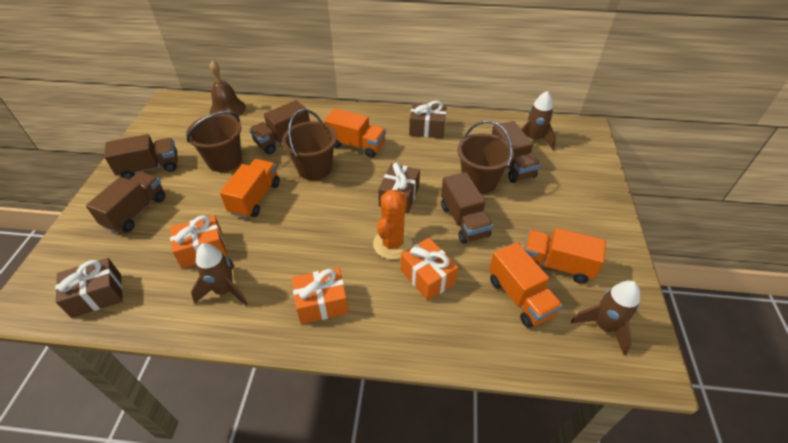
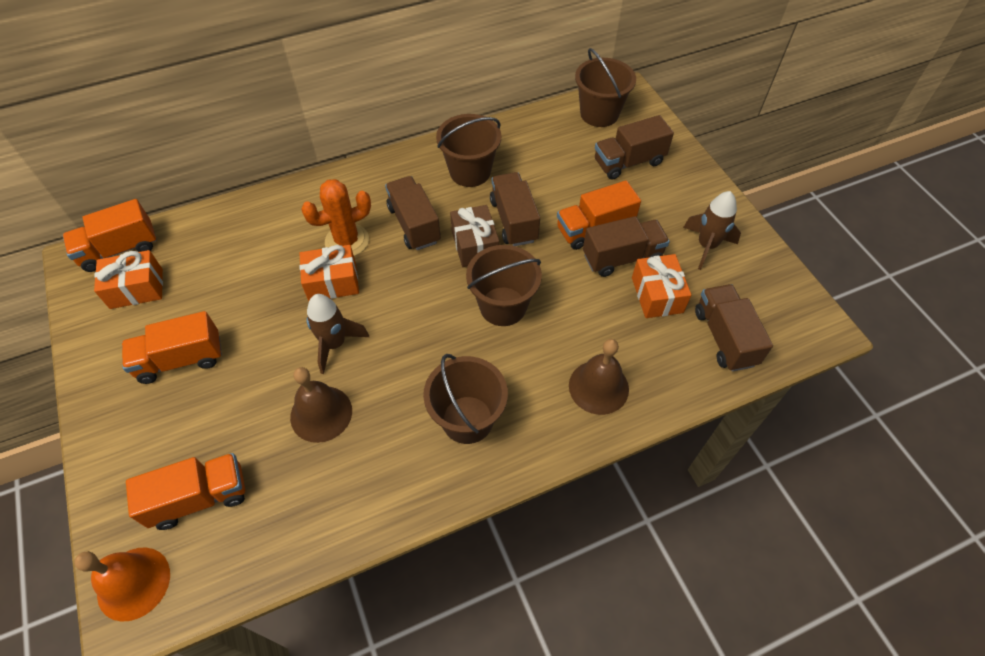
brown bell: [210,60,246,118] = 1 -> [290,367,352,443] [569,339,629,415] = 2
brown bucket: [186,111,242,172] [282,109,337,180] [457,121,514,194] = 3 -> [423,354,508,444] [436,114,501,187] [466,245,542,326] [575,48,636,127] = 4
brown gift: [55,258,123,318] [378,162,420,213] [409,101,447,139] = 3 -> [450,205,499,267] = 1
brown rocket: [191,243,248,306] [521,91,556,150] [571,281,640,355] = 3 -> [306,294,369,374] [683,191,741,270] = 2
orange bell: none = 0 -> [75,548,170,622] = 1

